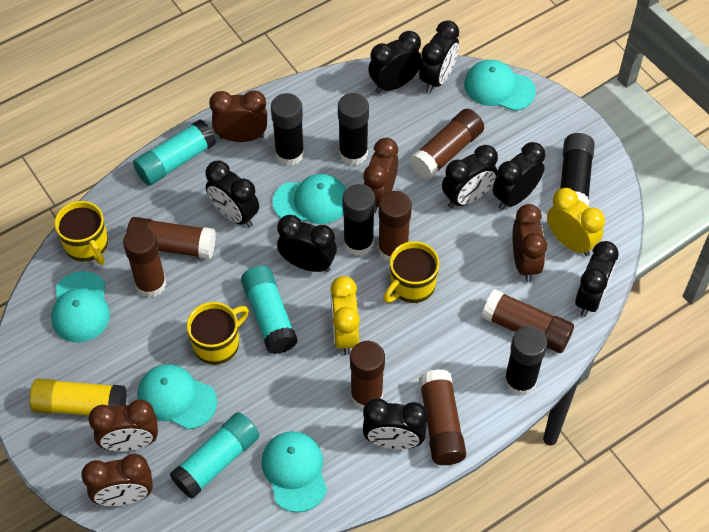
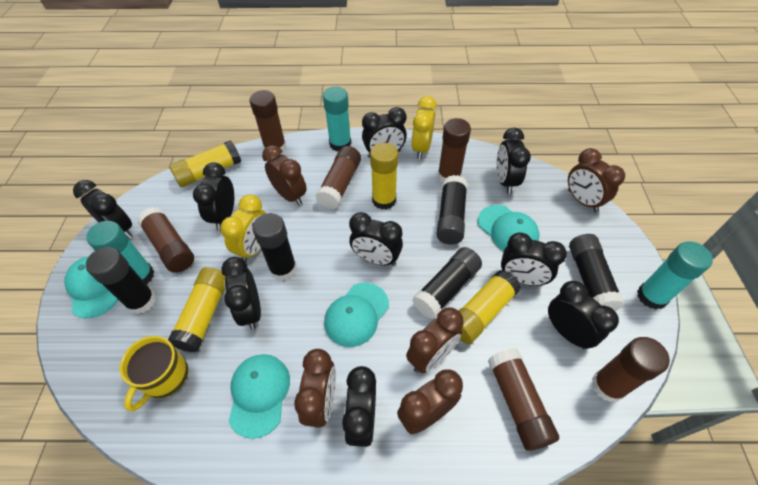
black clock: [205,161,259,227] [277,215,337,272] [363,398,428,449] [368,31,422,93] [419,20,459,93] [442,145,498,208] [493,142,545,210] [575,241,619,317] = 8 -> [73,180,133,239] [193,163,234,231] [221,257,261,330] [342,366,376,447] [349,212,403,266] [362,107,407,158] [496,128,531,194] [501,233,567,286] [548,281,619,350] = 9
brown glue stick: [123,226,166,298] [126,217,216,259] [350,341,385,409] [378,191,412,262] [410,109,484,179] [419,369,466,465] [482,289,574,353] = 7 -> [137,207,194,273] [250,90,286,153] [316,146,361,209] [438,118,471,182] [488,348,559,451] [592,337,670,402] = 6
turquoise cap: [51,271,110,342] [138,364,217,430] [262,431,327,513] [273,174,346,224] [464,60,536,111] = 5 -> [64,256,118,318] [229,354,290,439] [324,282,389,347] [478,205,539,251] = 4
yellow glue stick: [29,378,127,415] = 1 -> [168,267,225,352] [169,140,241,187] [370,143,398,210] [458,270,521,344] = 4
yellow mug: [54,201,108,265] [187,302,249,365] [383,241,440,303] = 3 -> [120,336,188,411] = 1

